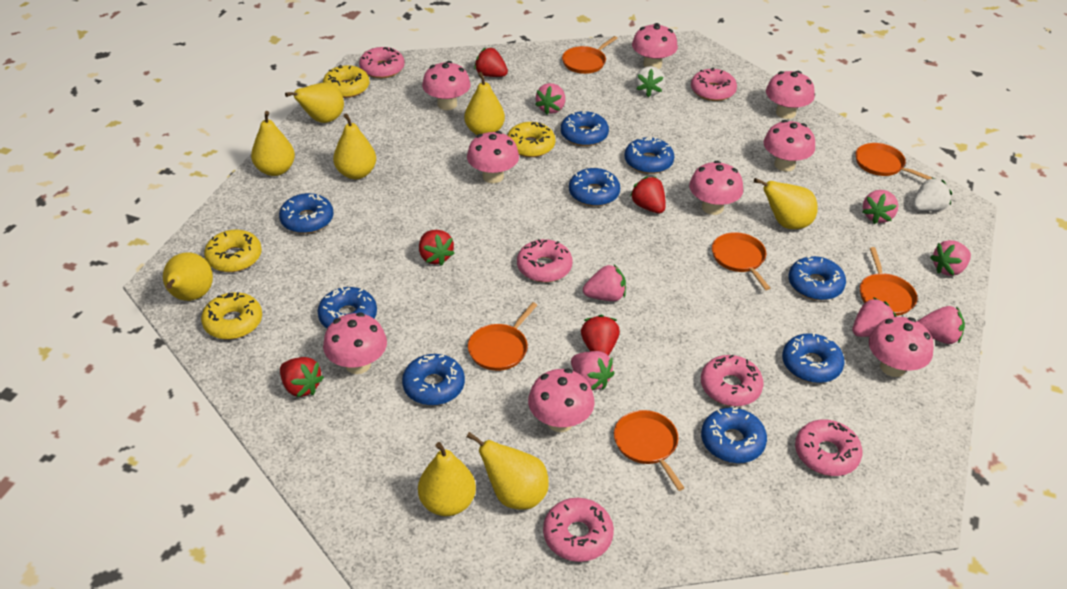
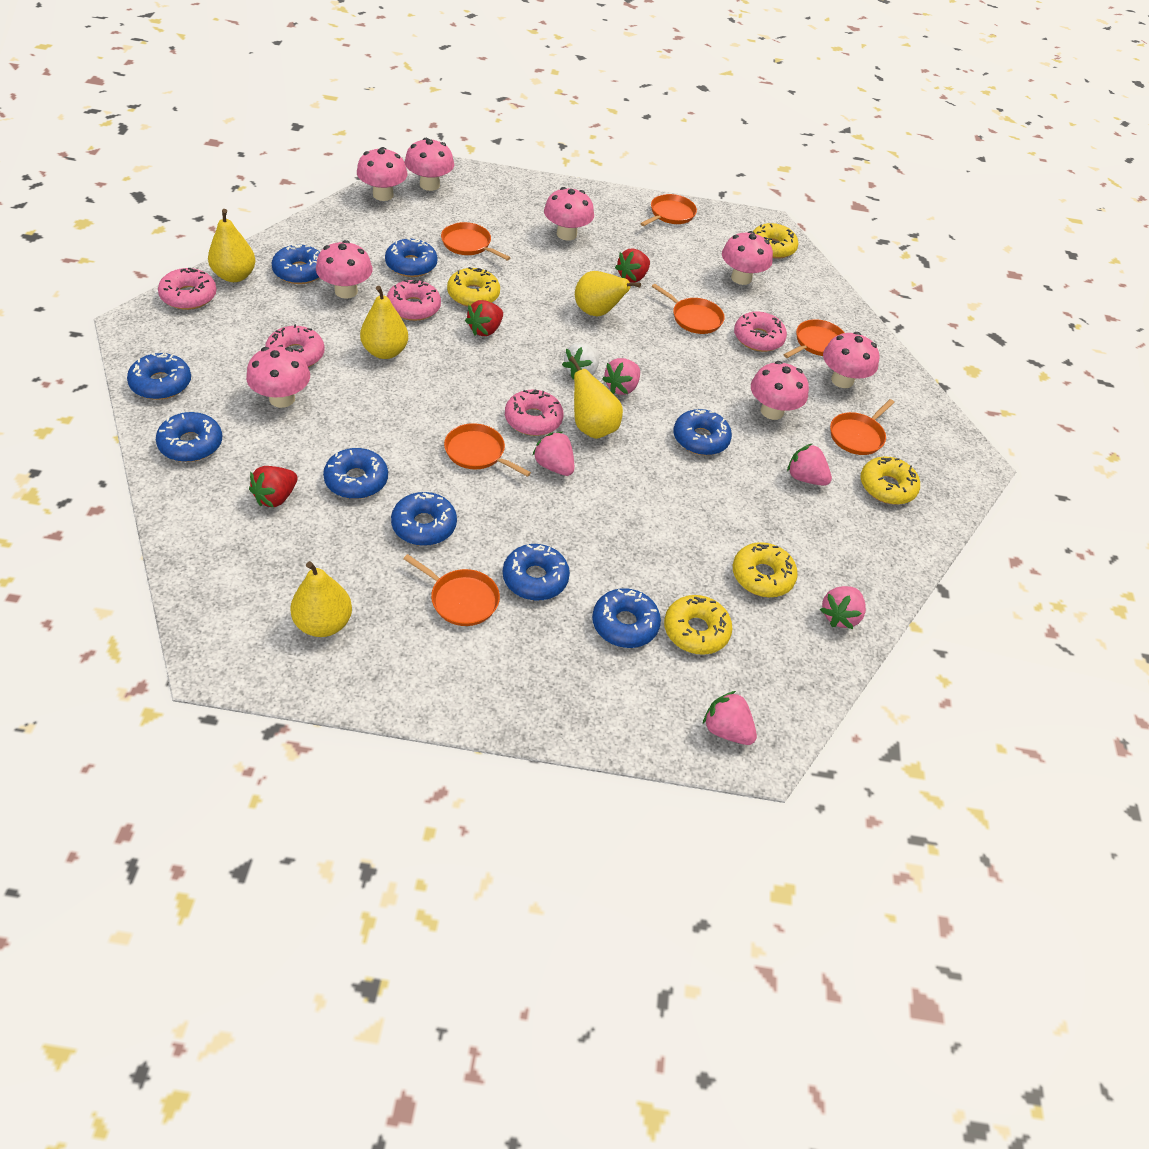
orange pan: [468,302,537,371] [562,36,617,74] [614,410,684,491] [712,232,770,290] [855,143,933,180] [860,247,917,316] = 6 -> [403,554,500,626] [441,222,511,261] [444,423,531,477] [640,194,697,226] [652,284,725,334] [784,319,844,358] [830,399,894,455] = 7
pink donut: [359,47,405,78] [517,239,572,282] [543,498,614,562] [691,67,737,101] [701,355,764,406] [795,419,862,476] = 6 -> [158,268,217,310] [265,324,325,367] [387,279,441,321] [505,389,563,436] [734,312,787,352] = 5
pink mushroom: [323,312,387,374] [422,61,471,110] [467,131,519,183] [528,369,595,432] [632,23,678,69] [689,161,743,215] [763,120,815,171] [766,71,815,119] [869,317,934,377] = 9 -> [246,346,310,408] [316,240,373,299] [357,147,408,201] [405,138,454,191] [544,187,594,241] [722,231,773,285] [751,361,809,420] [823,332,879,388] = 8
pink strawberry: [535,83,565,114] [571,351,615,390] [583,265,626,301] [852,297,897,337] [862,190,898,224] [918,306,965,344] [930,240,971,276] = 7 -> [532,432,574,476] [602,358,640,395] [703,691,757,745] [787,443,832,486] [820,586,866,629] = 5
red strawberry: [280,357,324,397] [419,230,455,266] [474,48,508,77] [581,315,620,356] [630,176,666,213] = 5 -> [249,466,297,507] [465,300,503,336] [615,249,650,283] = 3
white strawberry: [635,66,665,97] [912,178,952,211] = 2 -> [562,343,599,379] = 1
yellow donut: [201,292,262,339] [204,230,262,272] [323,65,370,98] [507,122,555,157] = 4 -> [447,267,500,307] [664,595,732,655] [733,542,798,597] [753,223,798,259] [861,457,920,505] = 5
yellow pear: [163,252,213,301] [251,111,295,176] [285,83,344,123] [333,113,376,179] [418,442,476,516] [464,72,505,135] [466,432,549,510] [754,178,818,229] = 8 -> [208,209,256,282] [290,561,352,637] [360,286,408,359] [569,356,623,439] [575,271,641,316] = 5

